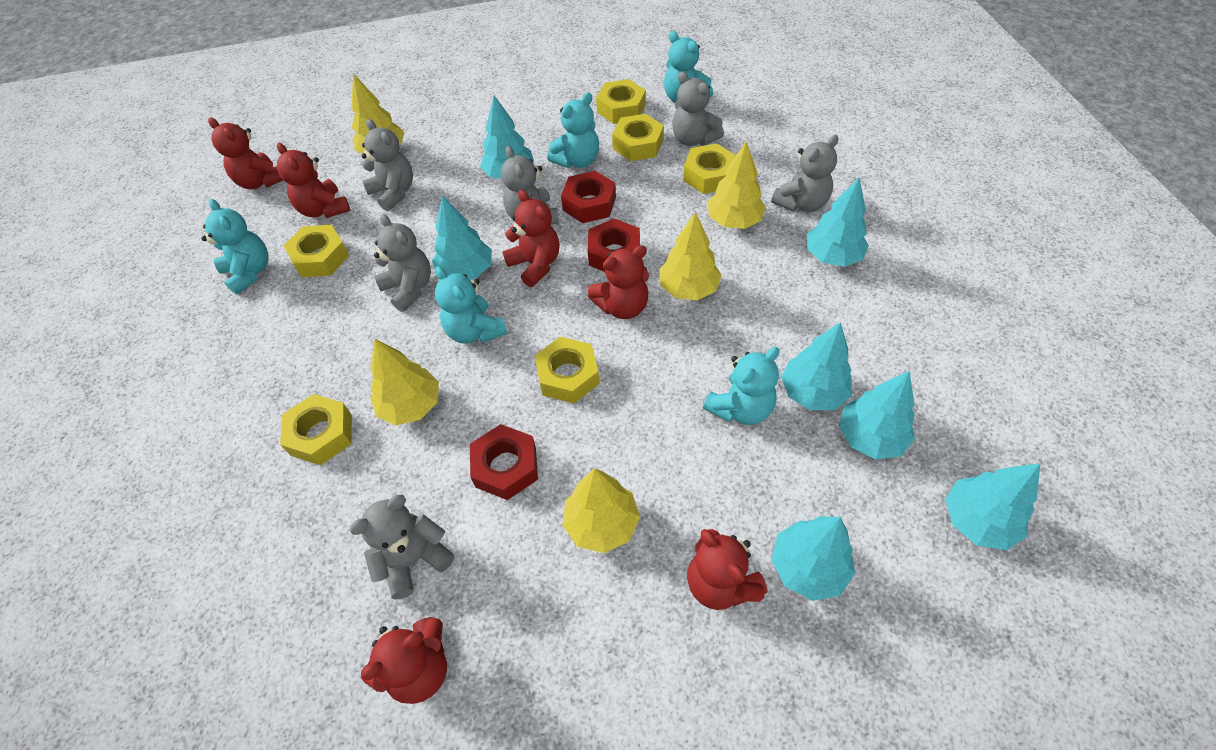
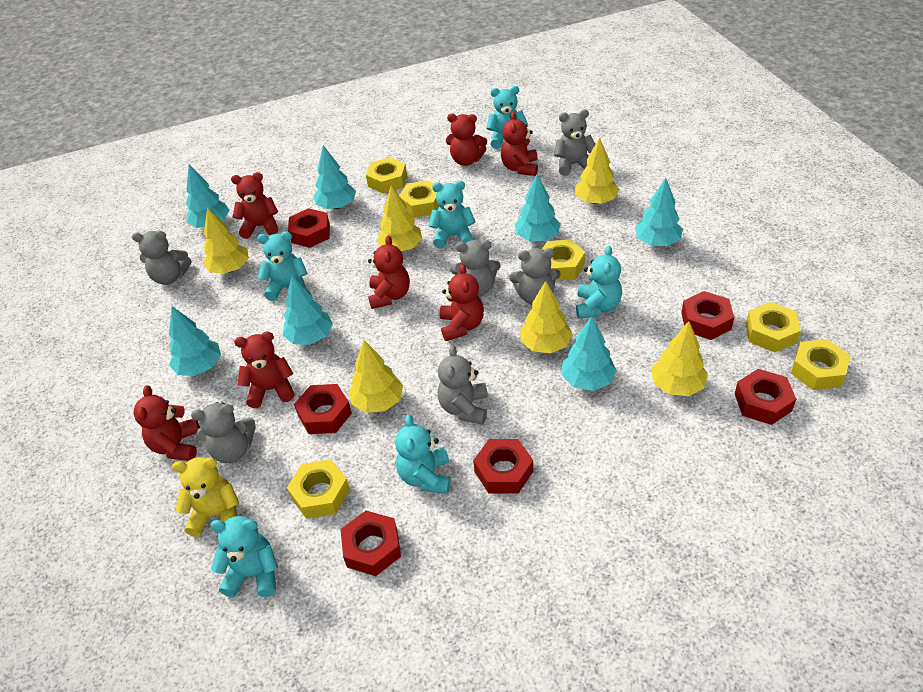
red nut: [470,424,538,500] [561,171,616,223] [588,218,640,272] = 3 -> [288,208,330,248] [294,384,352,434] [341,511,401,576] [473,439,533,494] [681,291,734,340] [735,369,796,425] = 6
red teddy bear: [208,117,283,189] [277,143,350,218] [361,617,447,704] [503,190,560,287] [588,245,649,319] [687,529,767,610] = 6 -> [134,385,200,461] [231,172,278,239] [234,331,294,408] [368,235,410,309] [440,264,484,341] [446,113,487,166] [501,112,538,176] = 7
turquoise teddy bear: [201,199,268,295] [435,266,508,344] [547,92,599,168] [664,31,713,103] [703,347,779,425] = 5 -> [210,516,278,598] [257,232,308,301] [395,414,451,494] [428,181,476,249] [486,86,528,149] [576,245,622,319] = 6
yellow teddy bear: none = 0 -> [172,457,239,537] = 1
yellow tree: [351,73,405,154] [370,339,439,425] [562,468,640,553] [659,212,722,300] [707,141,766,229] = 5 -> [203,208,249,274] [349,340,403,413] [377,186,422,252] [520,281,572,353] [575,137,619,204] [651,321,708,396] = 6

